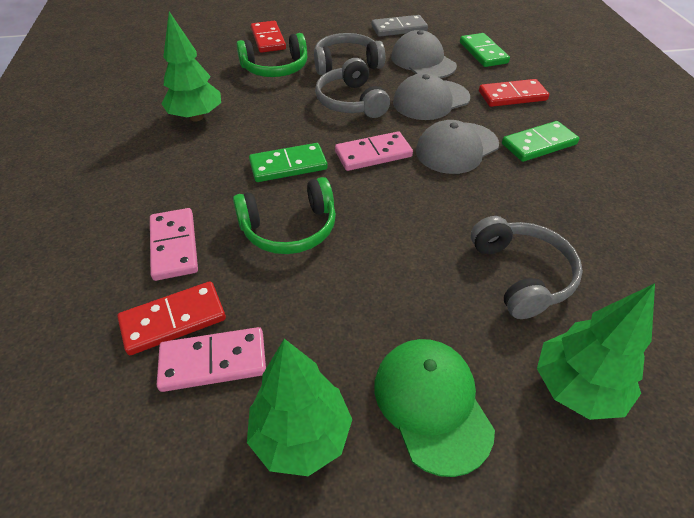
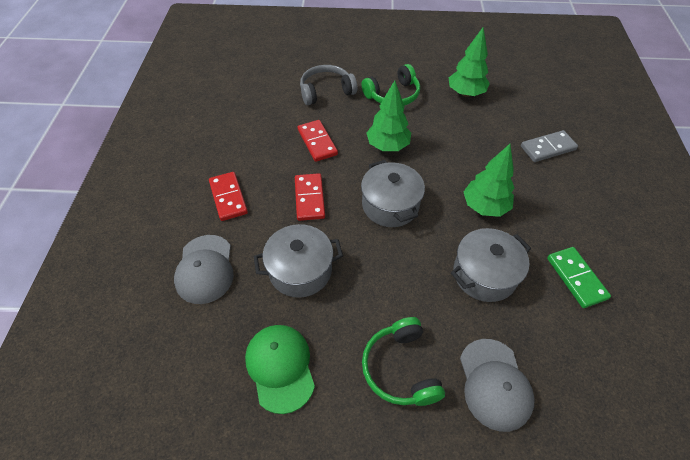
green domino: [249,143,328,182] [460,33,510,67] [502,121,579,162] = 3 -> [547,247,611,308] = 1
grey cap: [391,30,457,78] [393,73,470,120] [416,120,499,174] = 3 -> [174,235,234,304] [460,339,535,432] = 2
grey headphones: [314,33,385,75] [315,58,390,118] [471,216,583,319] = 3 -> [300,65,357,105] = 1
grey pot: none = 0 -> [253,224,343,298] [361,160,425,227] [451,228,531,302] = 3
pink domino: [150,208,198,281] [157,327,266,392] [335,131,413,171] = 3 -> none = 0

